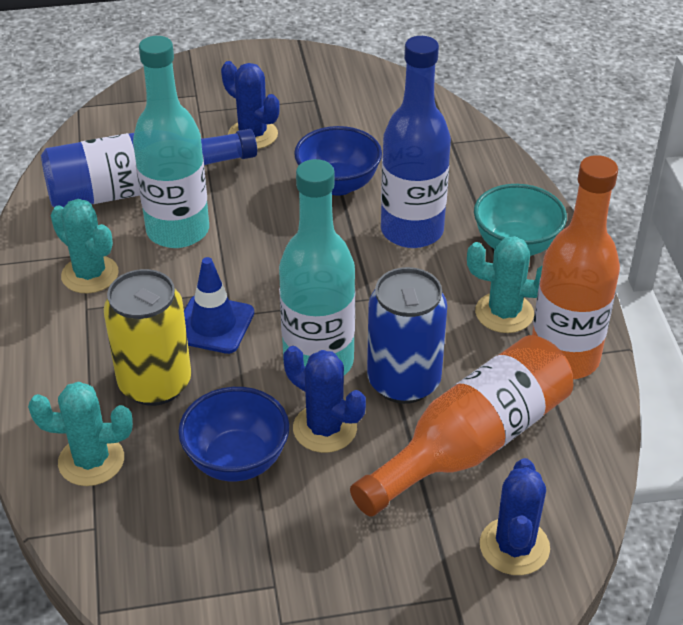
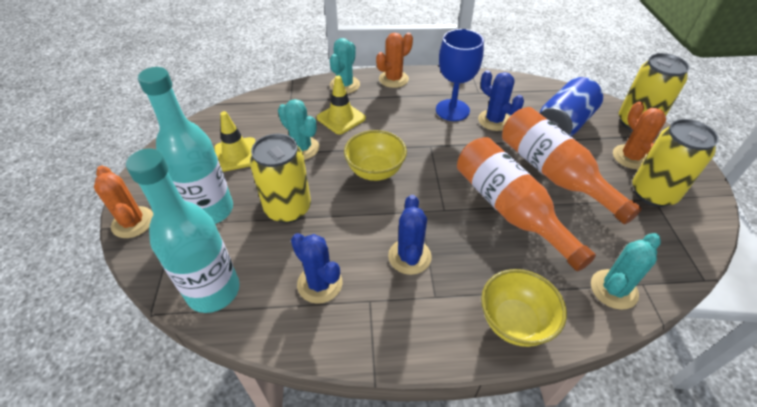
blue bottle: [41,129,257,208] [381,36,451,248] = 2 -> none = 0
blue bowl: [178,387,289,481] [294,126,382,196] = 2 -> none = 0
blue goblet: none = 0 -> [436,29,484,121] = 1
blue traffic cone: [184,257,254,354] = 1 -> none = 0
orange cactus: none = 0 -> [94,166,153,238] [376,33,413,88] [613,102,666,169] = 3
turquoise bowl: [474,184,567,256] = 1 -> none = 0
yellow bowl: none = 0 -> [344,130,407,181] [481,269,567,347] = 2
yellow can: [104,269,191,406] = 1 -> [250,134,311,223] [619,53,690,131] [632,119,719,207] = 3
yellow traffic cone: none = 0 -> [214,111,256,172] [317,76,366,135] = 2

